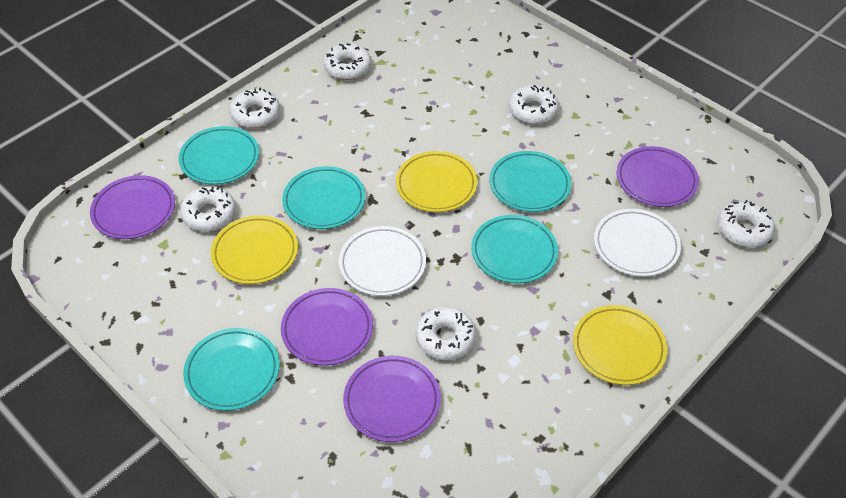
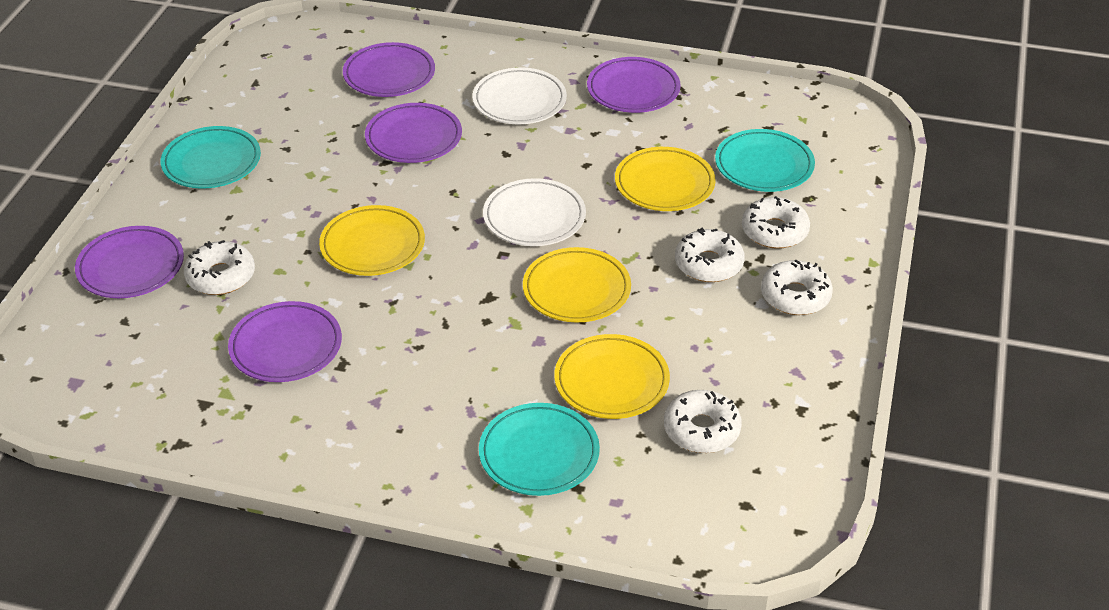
purple plate: [90,175,175,239] [281,288,373,365] [343,356,441,442] [616,146,699,207] = 4 -> [75,226,184,298] [228,301,342,382] [343,42,435,97] [365,103,462,163] [587,57,681,113] = 5
turquoise plate: [179,126,259,185] [183,328,280,411] [282,166,365,229] [471,215,558,283] [489,151,571,212] = 5 -> [161,126,261,189] [479,403,600,496] [715,129,815,192] = 3
white donut: [180,186,236,231] [230,88,280,128] [323,43,371,80] [415,306,476,360] [509,85,559,124] [717,200,775,247] = 6 -> [184,240,255,295] [664,390,742,453] [675,228,745,282] [742,196,810,249] [761,260,833,315] = 5
yellow plate: [211,215,298,284] [396,151,477,212] [573,305,667,385] = 3 -> [319,205,425,276] [523,247,631,322] [554,334,670,419] [615,147,716,211] = 4

